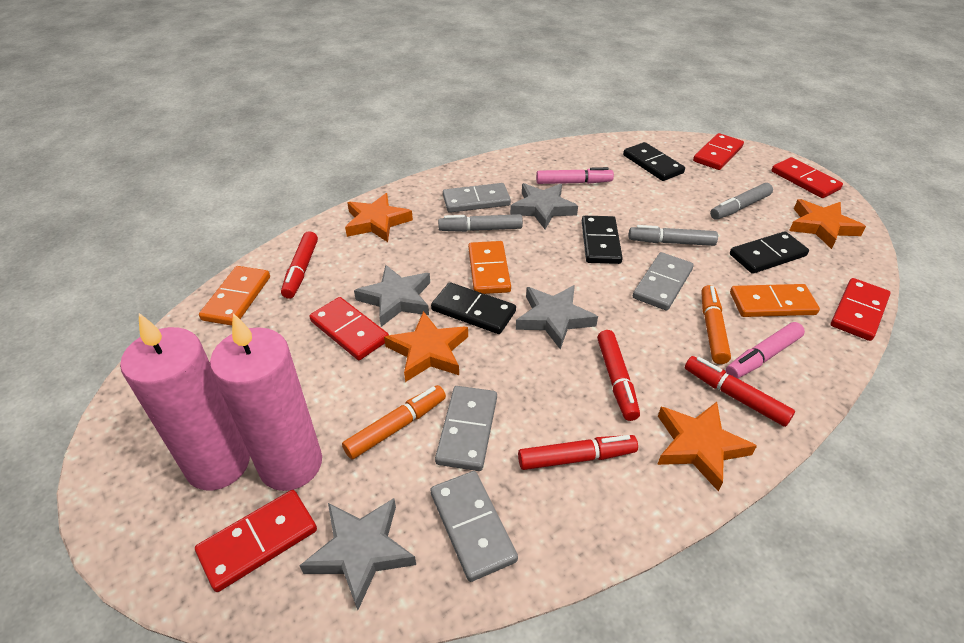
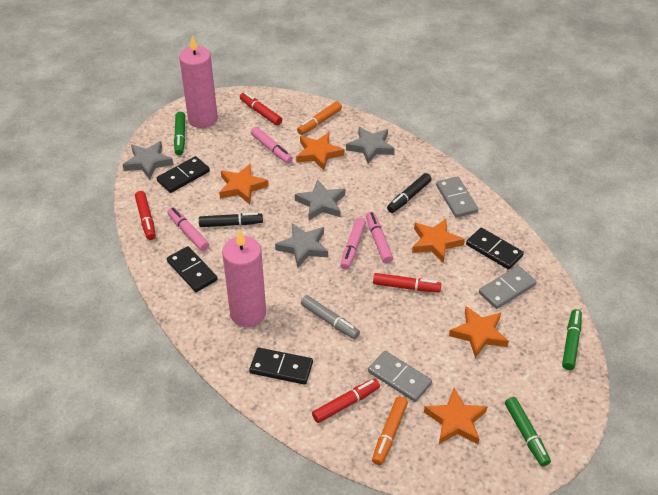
black marker: none = 0 -> [199,213,263,227] [387,173,432,213] = 2
green marker: none = 0 -> [174,112,185,155] [505,397,551,466] [562,309,582,370] = 3
grey domino: [430,471,518,582] [435,386,497,471] [443,183,511,213] [633,252,694,311] = 4 -> [368,351,432,402] [436,176,478,218] [479,266,536,309] = 3
grey marker: [438,214,523,232] [629,225,718,246] [710,183,773,220] = 3 -> [301,295,360,339] = 1
orange domino: [199,266,270,326] [468,241,511,294] [730,284,820,317] = 3 -> none = 0
orange star: [345,193,413,242] [384,311,468,382] [657,402,757,491] [789,199,866,249] = 4 -> [219,164,269,204] [296,132,344,170] [412,219,465,263] [424,388,488,444] [449,306,509,358] = 5
pink marker: [536,167,614,184] [726,322,805,378] = 2 -> [168,207,209,251] [251,127,293,164] [340,217,366,270] [366,212,393,263] = 4
red domino: [195,490,317,592] [309,297,389,360] [693,133,744,170] [772,157,843,198] [831,278,890,341] = 5 -> none = 0

